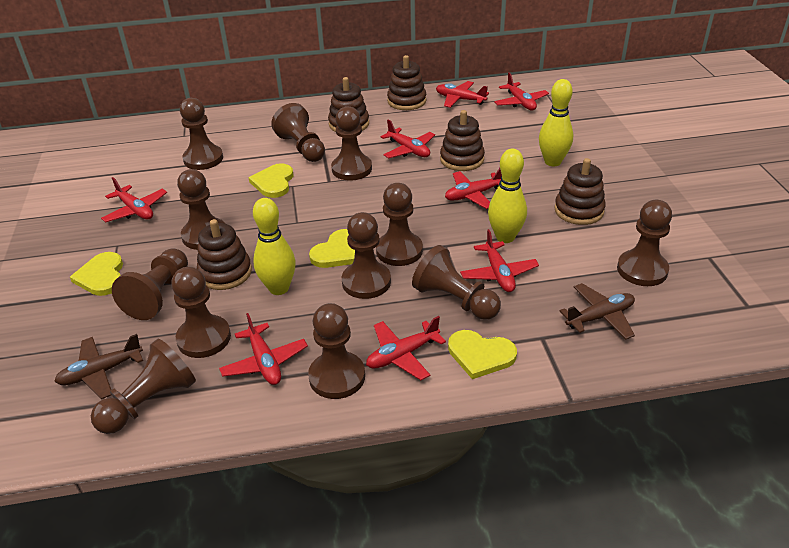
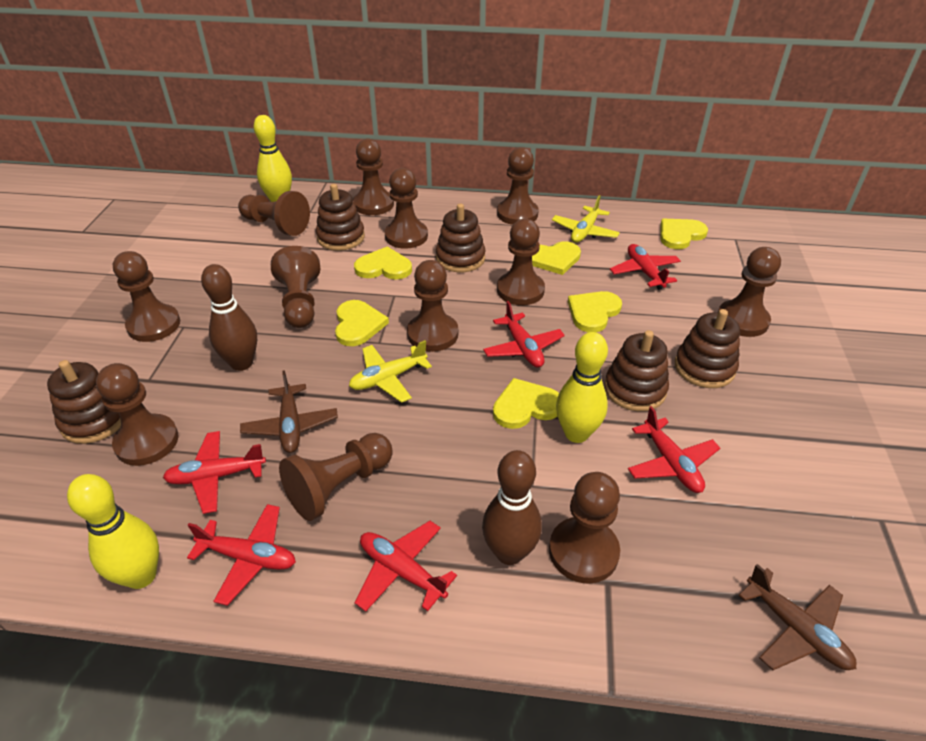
brown bowling pin: none = 0 -> [201,264,257,371] [482,450,542,565] = 2
red plane: [101,177,167,222] [219,313,308,385] [366,316,446,380] [380,119,435,158] [436,81,489,108] [445,168,502,209] [460,229,539,292] [494,73,549,110] = 8 -> [163,431,266,514] [187,504,296,606] [355,521,457,612] [483,301,565,368] [610,244,681,290] [628,406,720,493] = 6
yellow heart: [70,252,123,296] [249,163,293,198] [309,229,355,268] [448,330,517,379] = 4 -> [335,300,389,346] [354,247,412,280] [493,378,559,429] [532,241,581,275] [568,291,622,332] [660,219,708,249] = 6
yellow plane: none = 0 -> [349,340,432,403] [552,195,620,243] = 2

